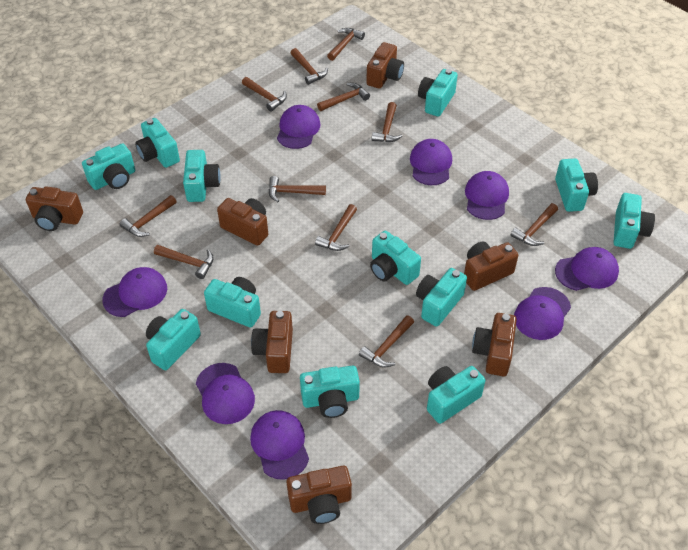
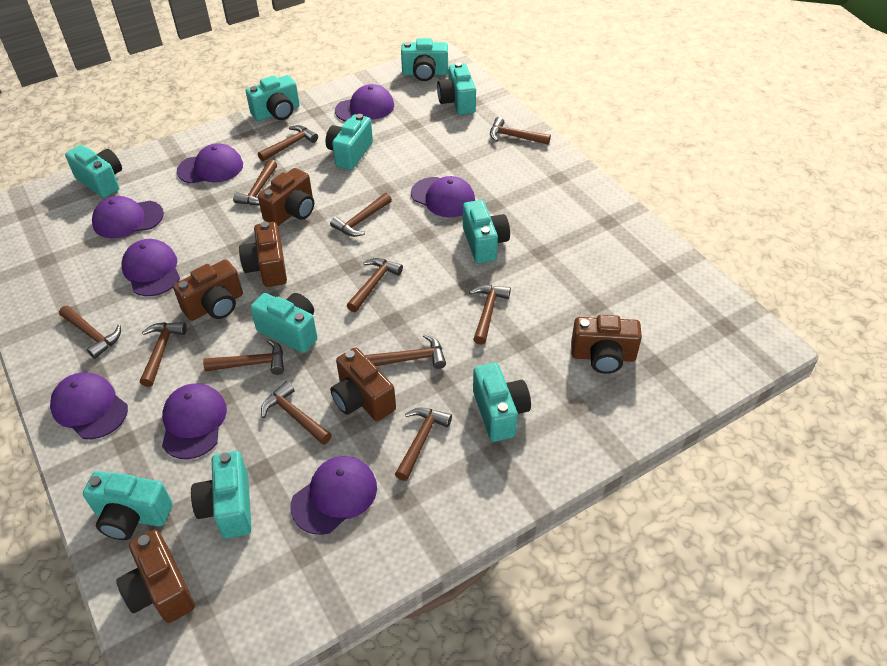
brown camera: [26,186,83,231] [217,198,268,246] [251,311,293,373] [287,466,352,524] [366,42,404,89] [464,241,518,291] [472,313,517,376] = 7 -> [116,530,195,623] [173,259,243,321] [239,221,287,287] [258,168,314,226] [330,347,396,421] [571,315,642,374] = 6
brown hammer: [120,195,177,237] [154,245,214,279] [242,77,287,111] [269,176,326,202] [291,48,328,85] [315,204,357,251] [317,83,370,111] [327,28,365,61] [359,315,414,368] [372,102,402,142] [510,203,558,246] = 11 -> [59,306,121,359] [140,322,187,387] [203,339,284,375] [233,159,277,205] [258,125,318,162] [261,381,332,445] [330,193,392,237] [347,258,403,312] [365,334,446,369] [395,407,452,481] [469,285,511,345] [490,117,551,145] = 12
turquoise camera: [82,143,135,190] [135,118,180,168] [146,309,201,370] [183,150,221,202] [204,277,261,327] [300,366,360,418] [370,231,421,285] [416,268,467,327] [418,69,458,117] [427,366,485,424] [555,158,598,212] [613,193,655,249] = 12 -> [65,145,122,198] [83,471,173,540] [191,451,252,539] [246,75,300,121] [250,293,317,353] [325,114,373,170] [401,38,448,81] [437,62,476,115] [463,200,510,263] [473,363,531,442] = 10

